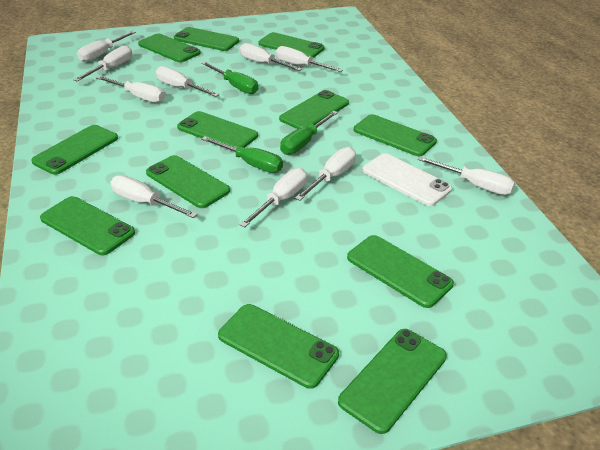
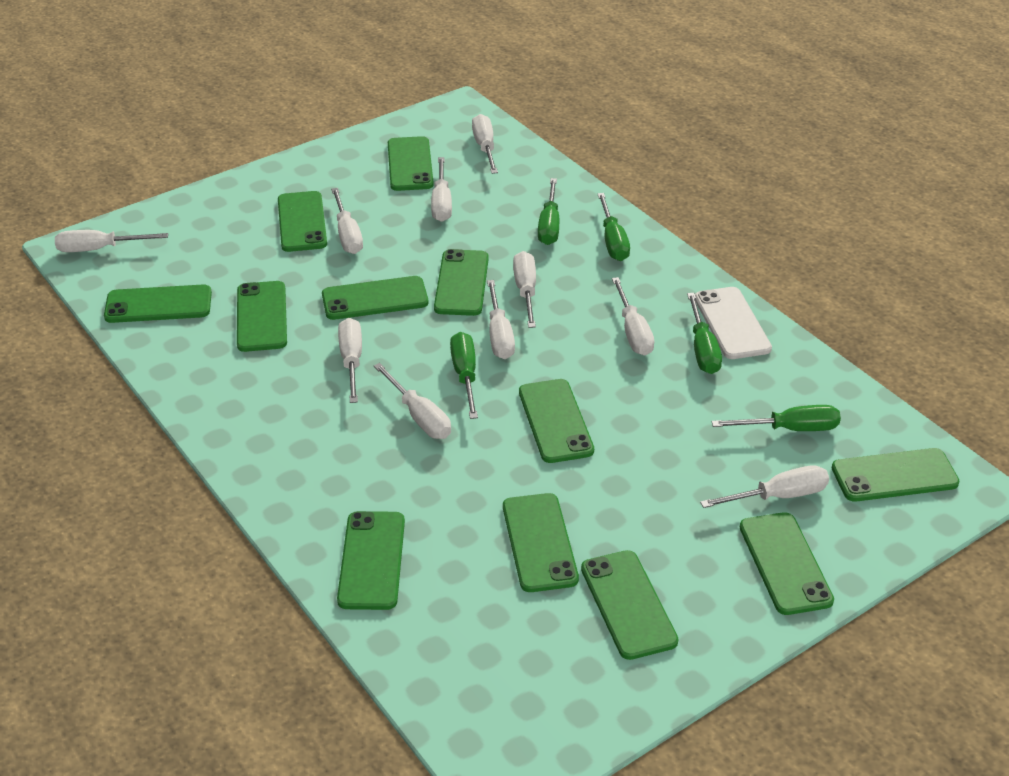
green screwdriver: [201,62,258,94] [201,136,283,173] [280,111,338,155] = 3 -> [450,332,478,419] [538,178,559,245] [597,193,630,261] [687,293,722,374] [711,405,841,431] = 5

